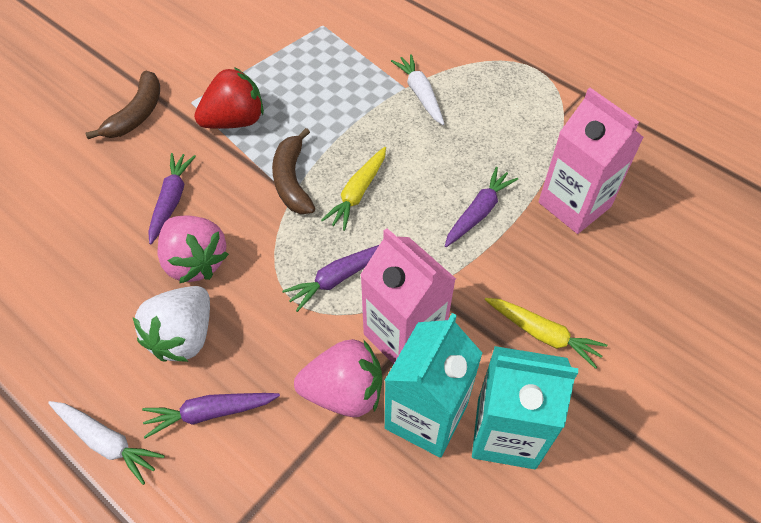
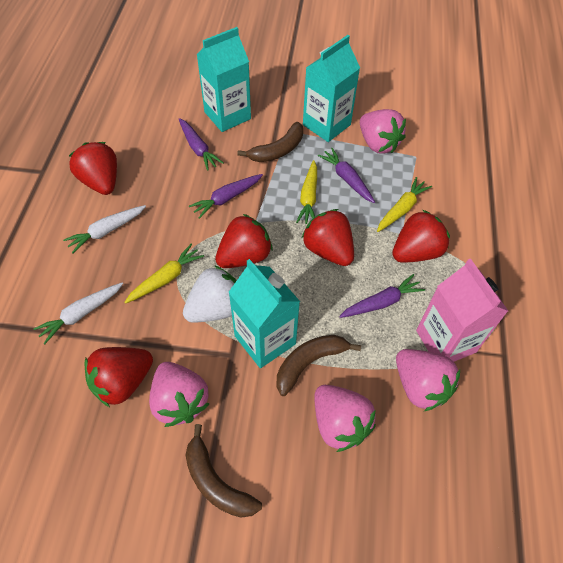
brown banana: [86,70,160,139] [272,128,315,214] = 2 -> [186,424,262,518] [237,122,303,162] [276,335,361,396] = 3
pink carton: [360,228,456,364] [539,88,644,234] = 2 -> [416,259,508,362] = 1
pink strawberry: [158,215,229,283] [294,339,382,417] = 2 -> [149,362,209,427] [315,385,376,452] [360,109,406,153] [396,349,460,411] = 4
red strawberry: [194,67,264,129] = 1 -> [69,142,117,195] [84,347,153,407] [215,214,273,268] [302,209,354,266] [392,210,450,262] = 5
turquoise carton: [384,313,483,458] [472,346,578,469] = 2 -> [196,27,251,132] [229,259,300,368] [303,35,360,142] = 3
yellow carrot: [321,147,386,231] [485,298,607,369] = 2 -> [124,244,204,304] [296,160,317,224] [377,177,432,232] = 3

